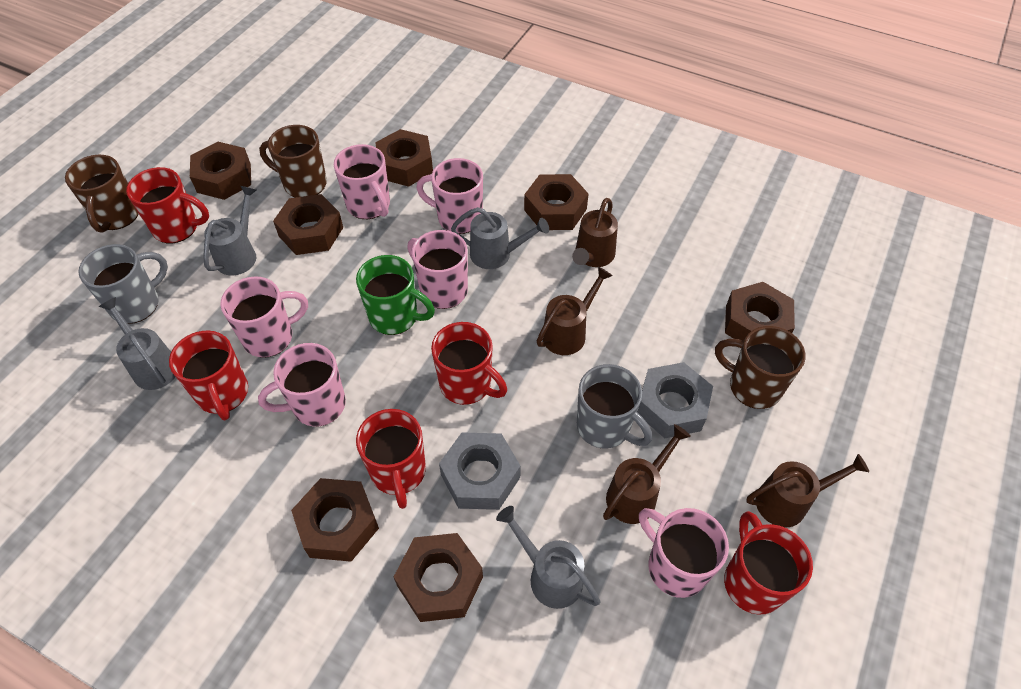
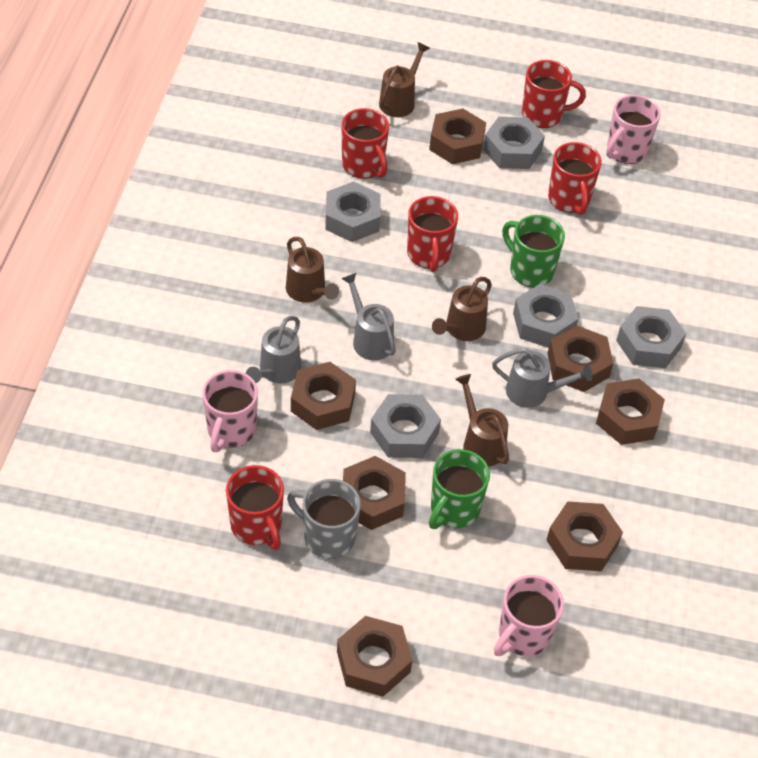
brown mug: [65,155,139,233] [259,125,327,198] [715,326,806,409] = 3 -> none = 0
green mug: [356,255,435,335] = 1 -> [429,449,490,529] [502,215,565,288] = 2
grey mug: [78,244,168,324] [577,364,652,449] = 2 -> [287,479,361,559] = 1
grey nut: [439,432,521,510] [637,362,713,438] = 2 -> [325,181,380,242] [370,394,441,458] [483,117,545,169] [513,284,578,348] [616,306,686,368] = 5
grey watering can: [99,297,175,390] [203,186,256,275] [451,207,549,269] [496,506,600,609] = 4 -> [246,316,301,383] [341,273,396,360] [492,348,593,408] = 3
pink mug: [220,276,308,358] [258,343,346,426] [334,144,390,219] [407,230,468,309] [416,158,483,234] [639,508,729,598] = 6 -> [202,370,258,452] [494,575,564,657] [606,95,661,164] = 3

